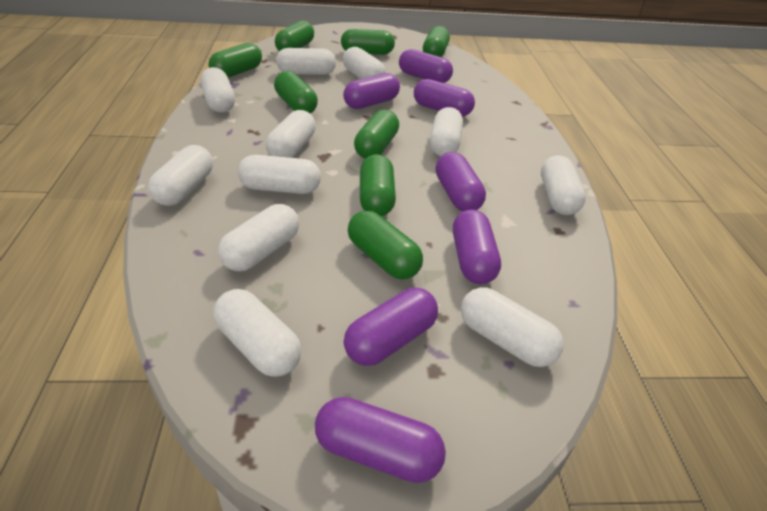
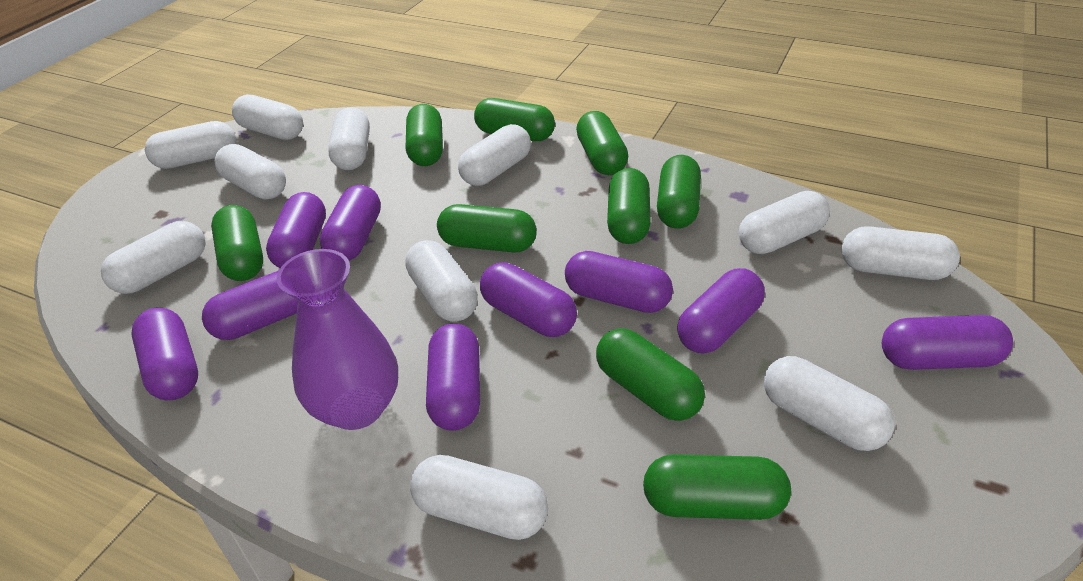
green capsule: [209,43,262,78] [274,71,318,114] [275,20,314,51] [341,29,395,55] [348,210,423,279] [354,109,399,159] [360,154,396,216] [423,26,450,57] = 8 -> [211,205,263,281] [406,104,443,166] [437,204,537,253] [474,98,555,141] [576,111,628,175] [596,328,705,421] [607,168,651,244] [643,454,791,520] [657,155,701,229] = 9
purple capsule: [315,397,446,483] [343,73,400,109] [344,288,438,366] [399,49,453,83] [414,79,475,117] [435,152,486,211] [453,209,501,284] = 7 -> [132,308,198,400] [202,270,298,340] [266,192,326,268] [320,185,381,261] [426,324,480,431] [480,262,577,337] [565,251,673,313] [677,268,765,354] [882,315,1013,370] = 9
purple vase: none = 0 -> [277,249,398,430] = 1

